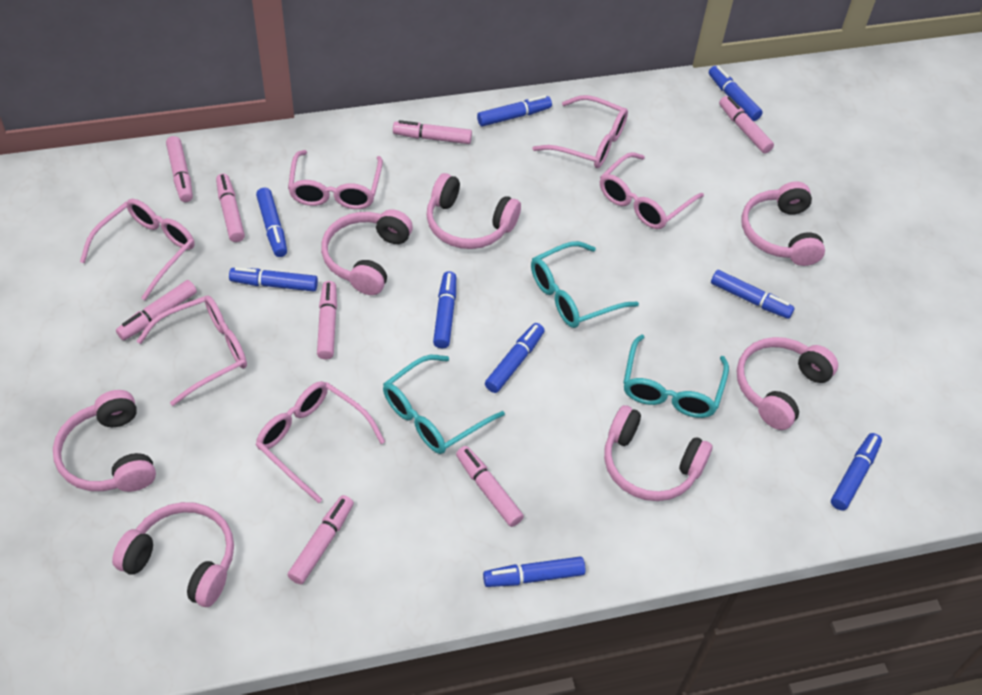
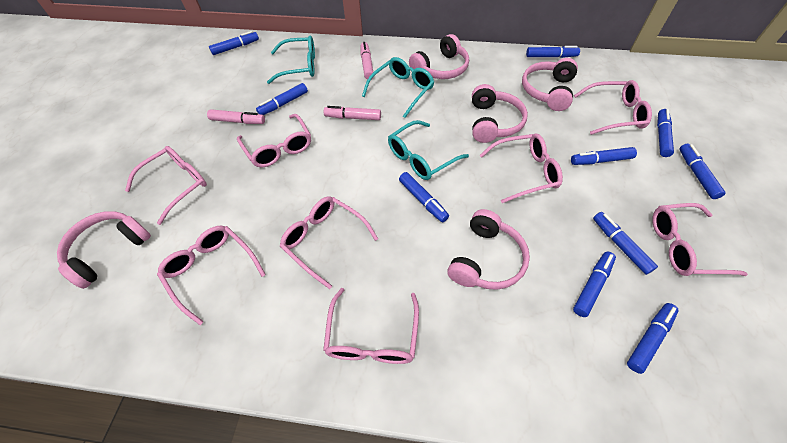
blue marker: [229,267,318,292] [256,188,287,257] [433,271,456,348] [477,95,552,127] [483,556,586,587] [485,323,545,393] [709,66,763,121] [711,270,795,319] [831,433,882,511] = 9 -> [209,31,259,55] [256,83,308,115] [399,172,449,222] [526,46,580,58] [571,147,637,165] [573,252,616,317] [593,212,658,275] [627,303,678,374] [657,109,674,157] [680,143,726,199] = 10
pink glasses: [80,199,195,300] [137,296,247,406] [256,381,385,503] [288,150,383,209] [533,95,628,168] [600,152,704,229] = 6 -> [125,146,207,225] [157,226,266,325] [237,114,311,168] [280,196,378,289] [323,288,419,364] [479,134,563,203] [574,80,652,135] [652,203,748,276] = 8
pink headphones: [53,390,156,492] [112,502,234,607] [321,209,413,295] [426,173,521,249] [604,405,713,501] [737,337,838,430] [741,181,825,266] = 7 -> [57,211,151,289] [409,34,469,79] [447,209,530,290] [472,84,528,143] [522,58,578,111] = 5
pink marker: [116,280,197,340] [166,136,193,202] [216,174,245,242] [288,495,354,584] [317,281,337,360] [393,120,472,144] [456,446,524,527] [719,96,774,153] = 8 -> [207,109,265,124] [324,106,381,120] [360,42,373,80] = 3

